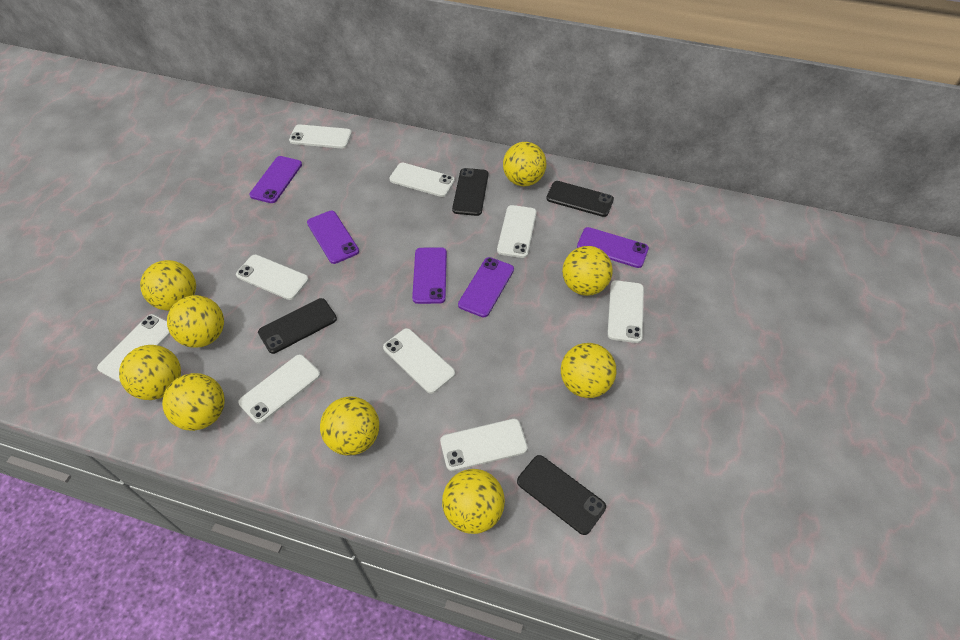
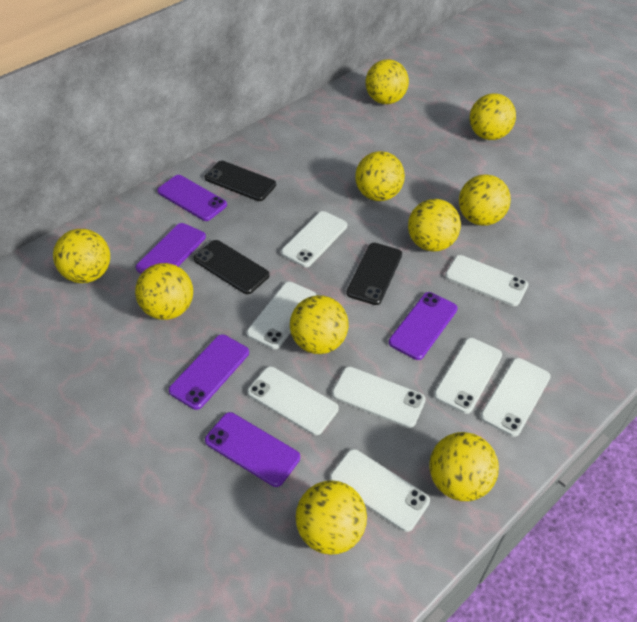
black phone: [258,298,337,354] [452,168,488,216] [517,455,606,535] [546,181,614,217] = 4 -> [193,240,270,294] [205,161,276,201] [346,243,402,305] = 3
white phone: [97,314,170,382] [236,255,309,300] [238,354,320,424] [289,124,352,149] [383,328,455,394] [389,163,455,197] [440,419,528,471] [497,205,537,258] [607,280,644,343] = 9 -> [247,282,316,349] [247,367,338,435] [281,211,347,267] [330,449,430,532] [332,367,426,428] [434,338,502,414] [445,255,528,306] [480,358,551,437] = 8
yellow ball: [119,345,181,400] [140,260,196,311] [162,373,225,431] [167,295,224,348] [320,397,379,456] [442,469,505,534] [503,142,546,186] [561,343,617,398] [562,246,613,296] = 9 -> [53,229,110,283] [135,263,193,320] [290,295,349,354] [296,480,367,555] [355,151,405,201] [366,59,409,104] [408,199,461,252] [429,432,499,501] [459,174,511,226] [470,93,516,140] = 10

